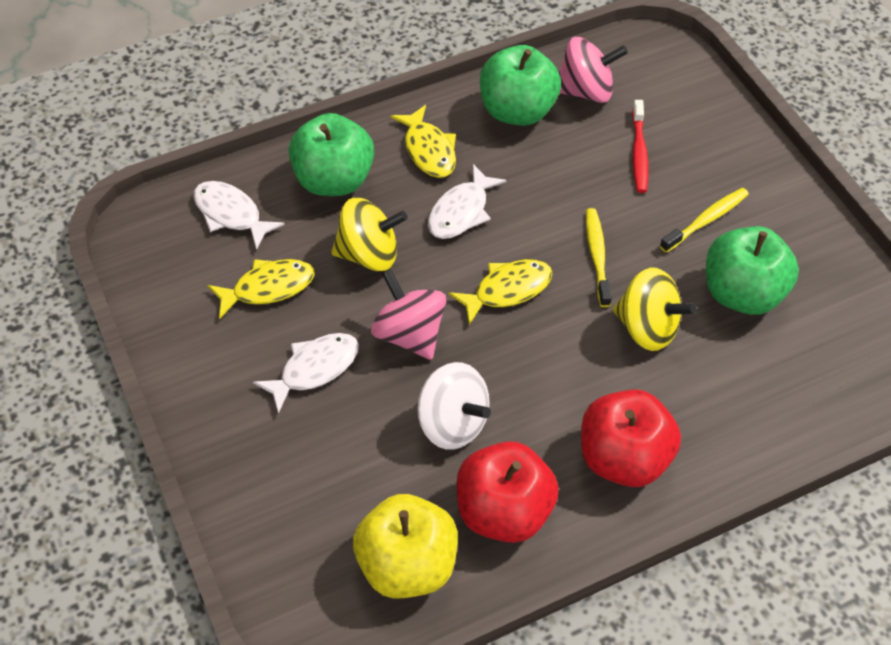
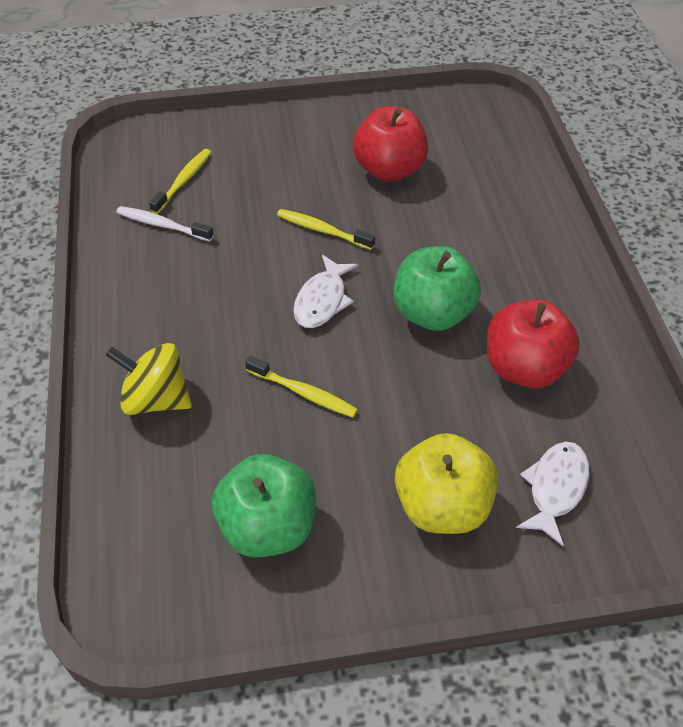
green apple: [289,113,374,196] [480,45,561,126] [706,226,799,315] = 3 -> [212,454,316,558] [394,246,481,331] = 2
pink spinning top: [371,270,446,360] [559,37,628,103] = 2 -> none = 0
red toothbrush: [632,100,649,193] = 1 -> none = 0
white fish: [193,181,285,250] [253,333,359,414] [428,164,507,239] = 3 -> [293,255,358,328] [516,442,589,546] = 2
white spinning top: [417,362,491,450] = 1 -> none = 0
white toothbrush: none = 0 -> [116,206,214,241] = 1
yellow fish: [207,259,315,319] [390,105,456,178] [449,259,553,325] = 3 -> none = 0
yellow spinning top: [331,198,408,271] [613,268,696,351] = 2 -> [106,343,192,415] = 1
yellow toothbrush: [586,208,612,307] [660,188,749,253] = 2 -> [149,149,211,214] [245,356,358,417] [277,209,375,250] = 3

